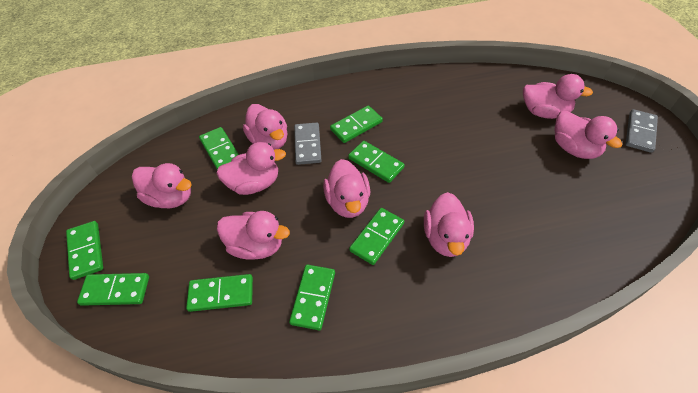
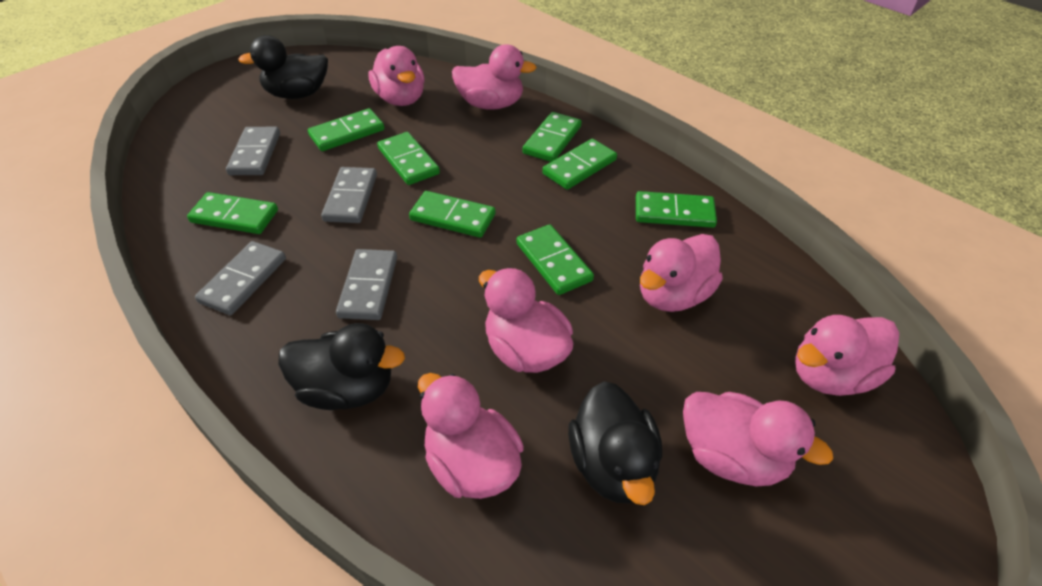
black duck: none = 0 -> [238,35,328,99] [278,323,405,410] [568,381,662,505] = 3
grey domino: [294,123,322,165] [626,109,658,153] = 2 -> [195,241,286,315] [226,127,280,175] [321,167,377,223] [336,249,397,320] = 4
pink duck: [132,163,192,208] [216,142,286,195] [217,211,290,259] [243,104,287,150] [323,159,370,218] [424,192,474,257] [523,74,593,119] [555,111,622,159] = 8 -> [368,46,425,106] [418,373,524,499] [452,45,537,110] [479,267,573,373] [640,234,723,312] [683,392,833,486] [795,315,899,396] = 7

